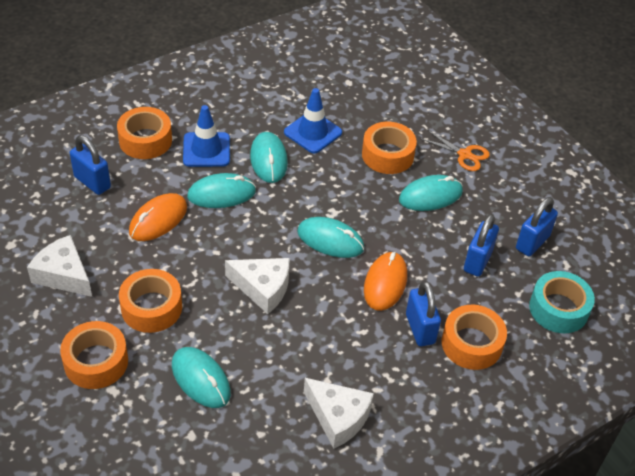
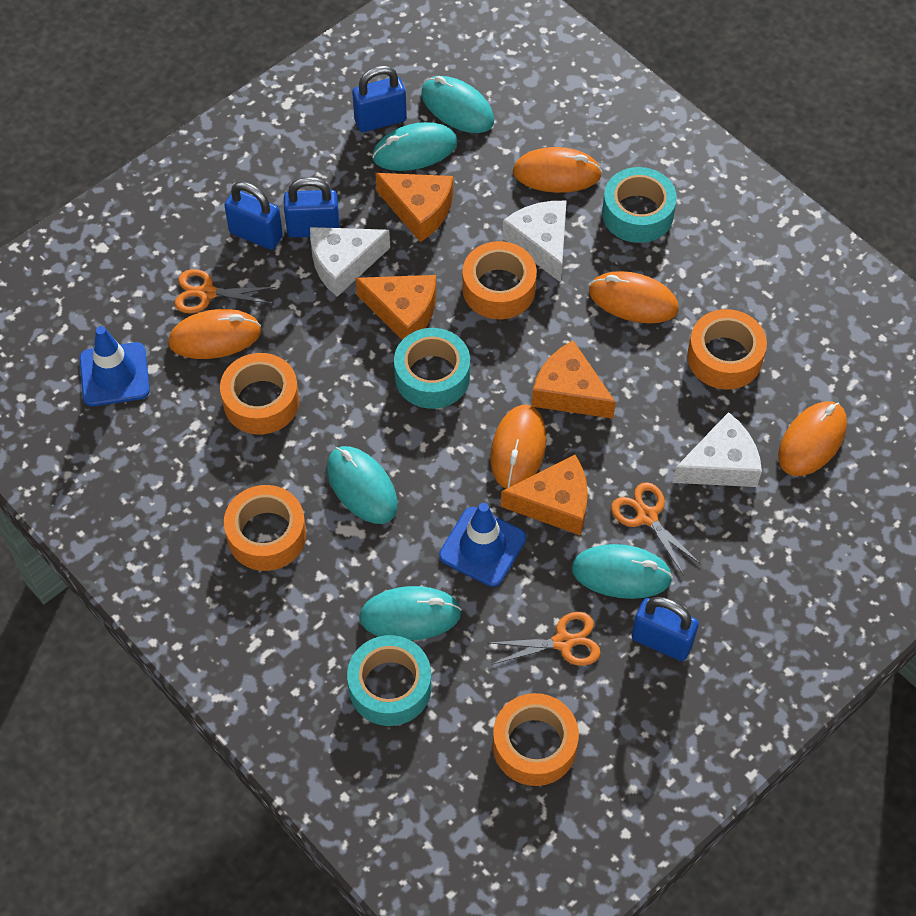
orange cheese: none = 0 -> [355,275,436,340] [375,173,453,242] [501,455,588,535] [532,341,616,419] = 4
orange mouse: [129,193,187,241] [364,252,407,311] = 2 -> [168,309,261,359] [490,405,546,489] [513,147,602,193] [589,271,679,323] [778,401,847,476] = 5
orange scissors: [420,130,490,171] = 1 -> [175,269,276,313] [488,612,601,666] [611,482,701,575] = 3
turquoise tape: [529,271,595,333] = 1 -> [347,635,431,726] [394,328,470,409] [602,167,677,243] = 3

